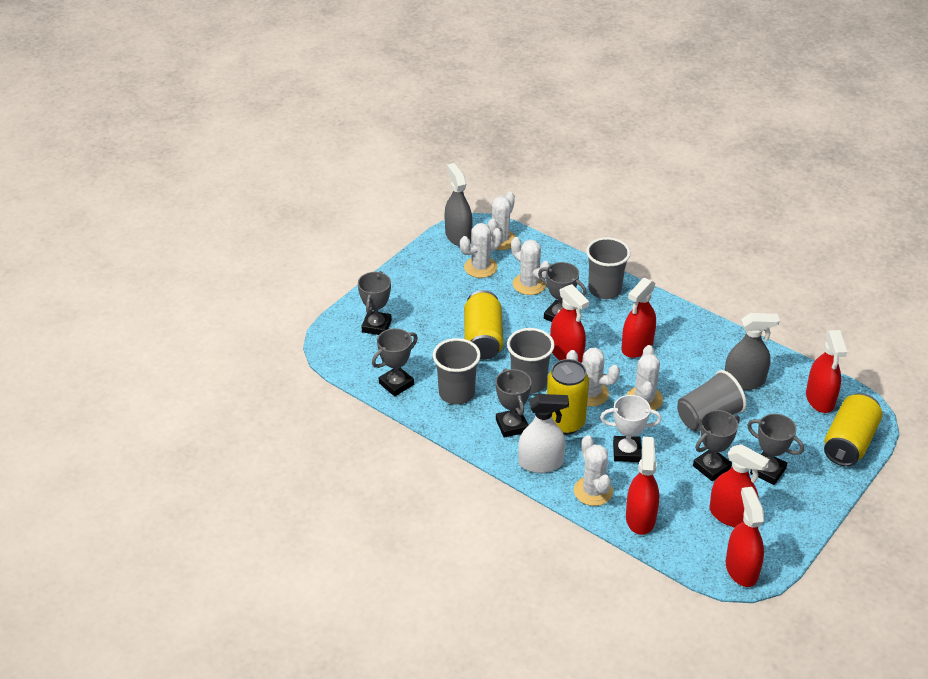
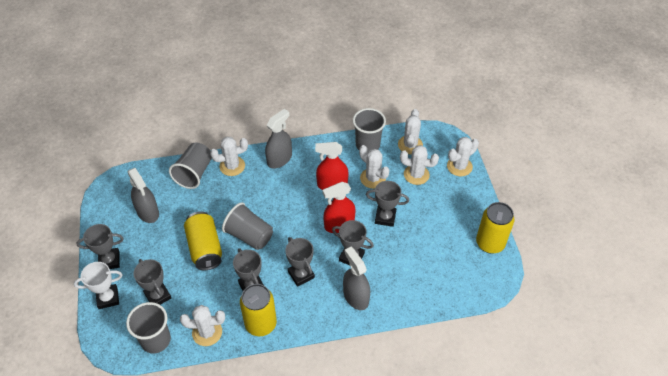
grey spray bottle: [445,163,472,246] [725,313,780,390] = 2 -> [127,168,159,223] [265,109,292,168] [343,247,370,310] = 3
red spray bottle: [550,284,589,363] [622,277,656,358] [626,437,659,535] [710,444,769,528] [726,487,764,587] [806,330,847,413] = 6 -> [315,142,349,190] [323,182,356,233] = 2
white spray bottle: [518,394,569,473] = 1 -> none = 0

